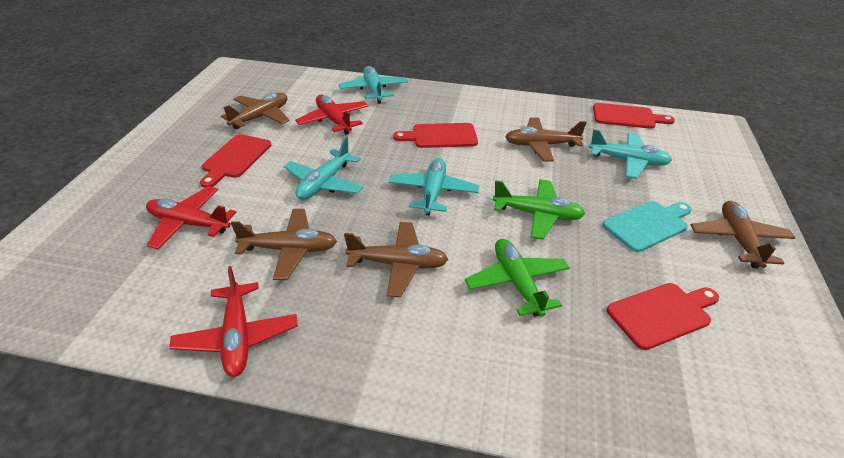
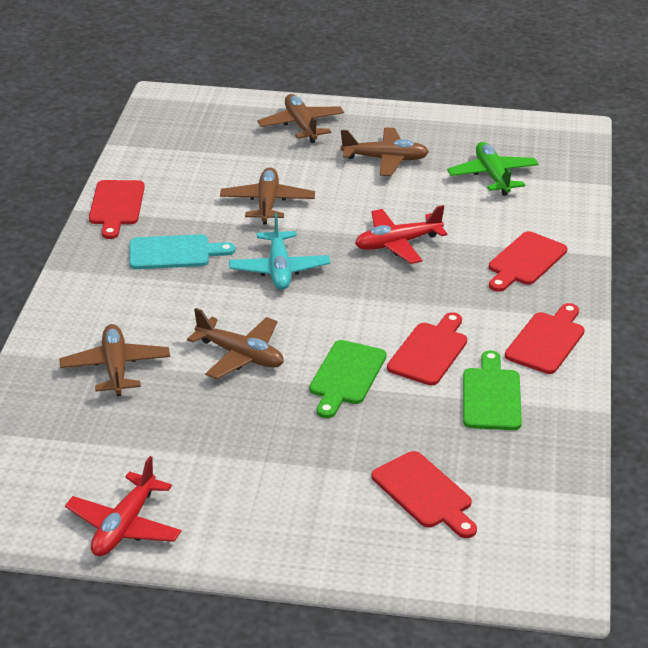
green cutting board: none = 0 -> [309,340,387,418] [463,350,522,430] = 2
green plane: [465,239,570,317] [493,179,585,240] = 2 -> [447,142,539,196] = 1
red cutting board: [200,134,271,188] [393,123,478,148] [593,103,675,129] [607,283,719,350] = 4 -> [89,180,145,239] [372,451,477,538] [387,312,467,385] [489,231,567,292] [505,303,585,374] = 5
red plane: [146,186,236,249] [169,266,298,377] [295,95,369,135] = 3 -> [65,456,182,556] [355,205,448,264] = 2
turquoise plane: [284,137,363,200] [338,66,408,104] [389,158,479,215] [588,129,672,179] = 4 -> [229,213,330,290] = 1

